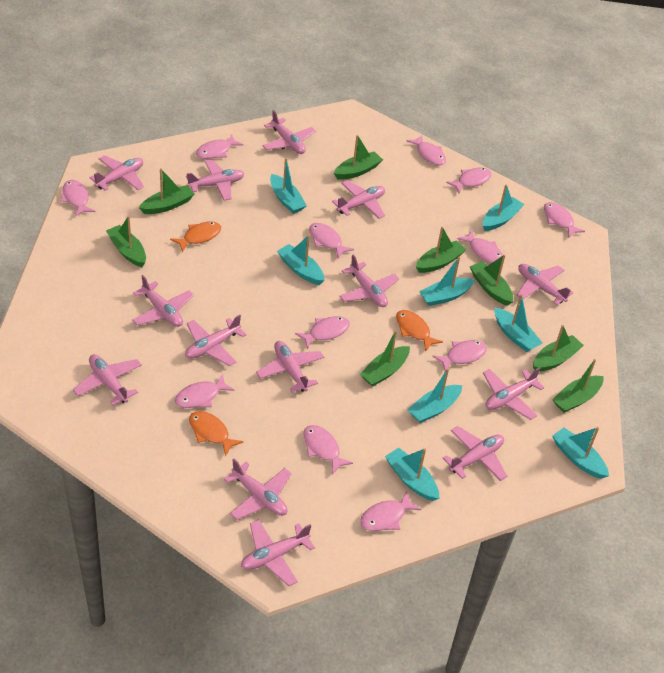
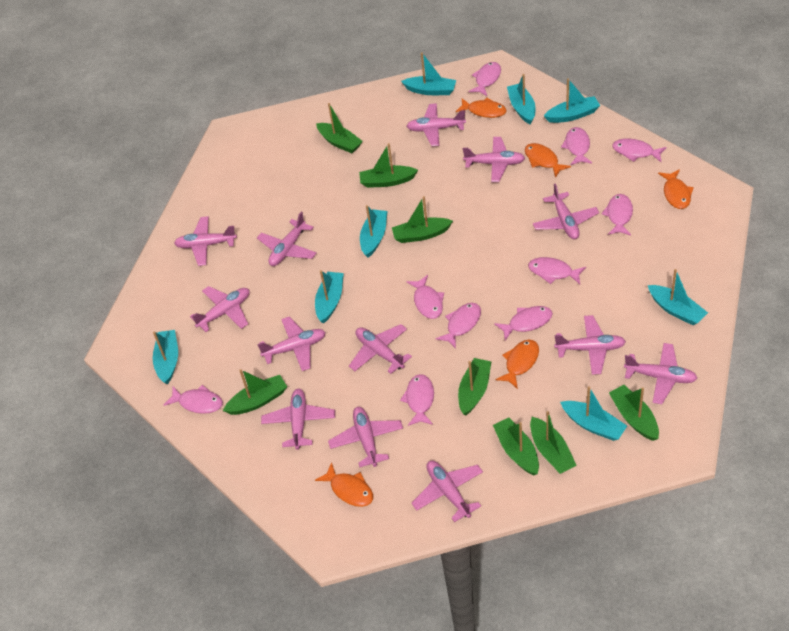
orange fish: [170,221,221,252] [189,411,244,457] [396,310,443,352] = 3 -> [315,462,373,507] [456,98,507,118] [495,340,539,389] [525,143,571,178] [658,169,694,209] = 5
pink fish: [60,180,95,217] [175,374,234,408] [196,134,243,159] [295,316,350,349] [303,425,353,475] [309,223,354,258] [360,491,421,531] [406,135,446,166] [432,340,487,371] [446,168,491,194] [457,230,503,263] [544,202,585,237] = 12 -> [164,385,223,414] [400,374,434,426] [406,275,444,319] [436,303,481,349] [468,62,501,96] [494,306,553,340] [528,257,586,284] [561,127,592,165] [601,194,633,235] [612,139,667,162] = 10
pink plane: [73,354,142,406] [89,155,144,191] [132,275,194,327] [185,315,247,366] [186,159,244,201] [224,459,292,520] [241,519,315,586] [256,341,324,393] [262,110,316,154] [332,180,385,219] [339,255,399,307] [443,426,507,481] [483,367,544,420] [517,264,573,305] = 14 -> [174,216,237,266] [190,286,250,332] [257,211,317,266] [257,316,326,371] [261,389,335,450] [328,407,403,467] [349,324,412,374] [406,103,466,146] [411,461,483,522] [463,137,525,182] [533,184,599,239] [554,315,626,375] [624,343,697,404] = 13

